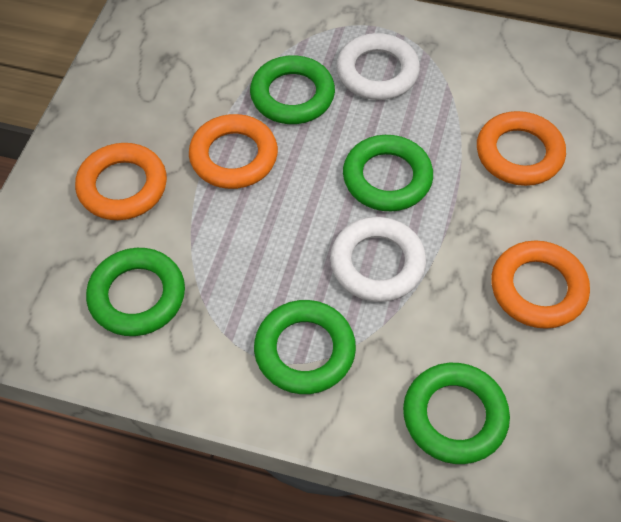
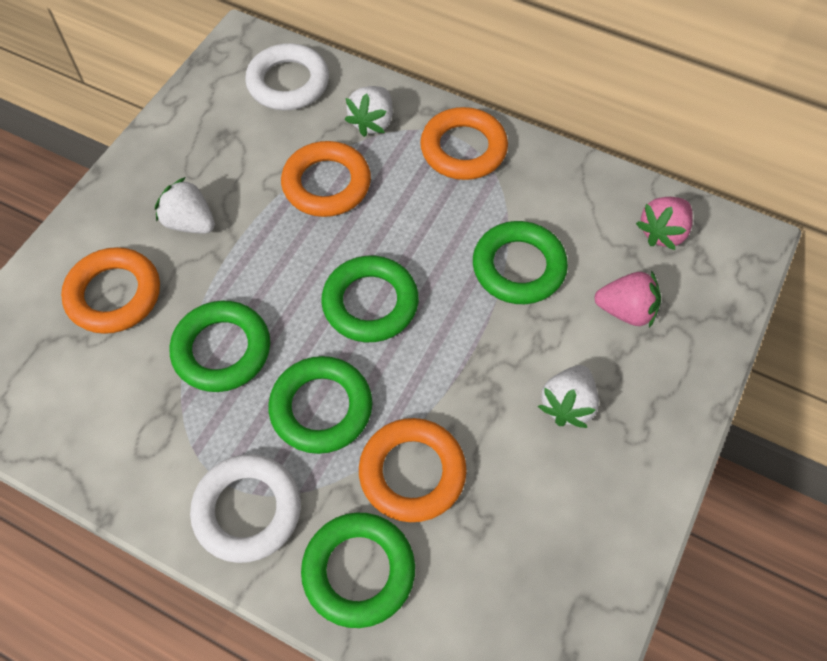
pink strawberry: none = 0 -> [594,270,661,328] [636,197,693,250] = 2
white strawberry: none = 0 -> [155,177,215,234] [345,86,393,137] [538,365,599,428] = 3

